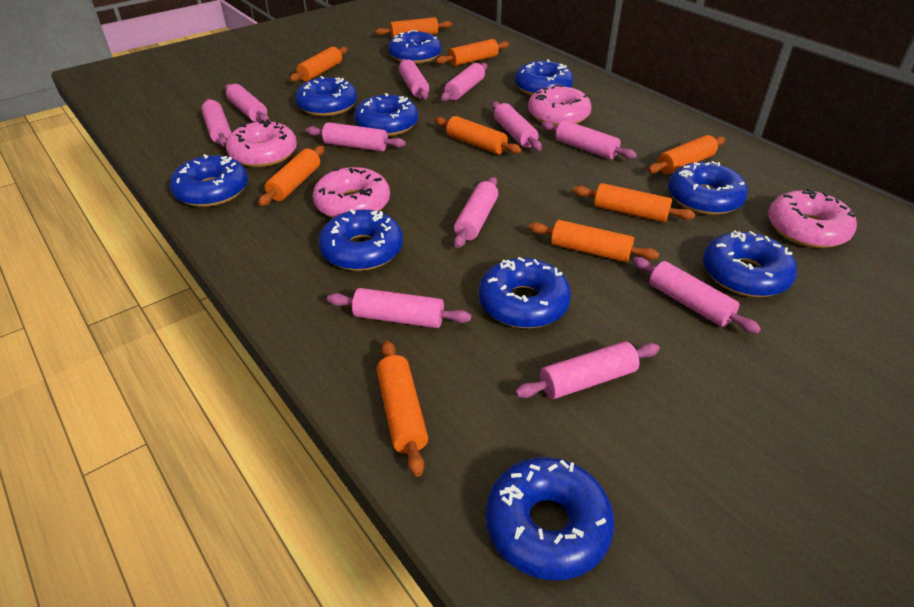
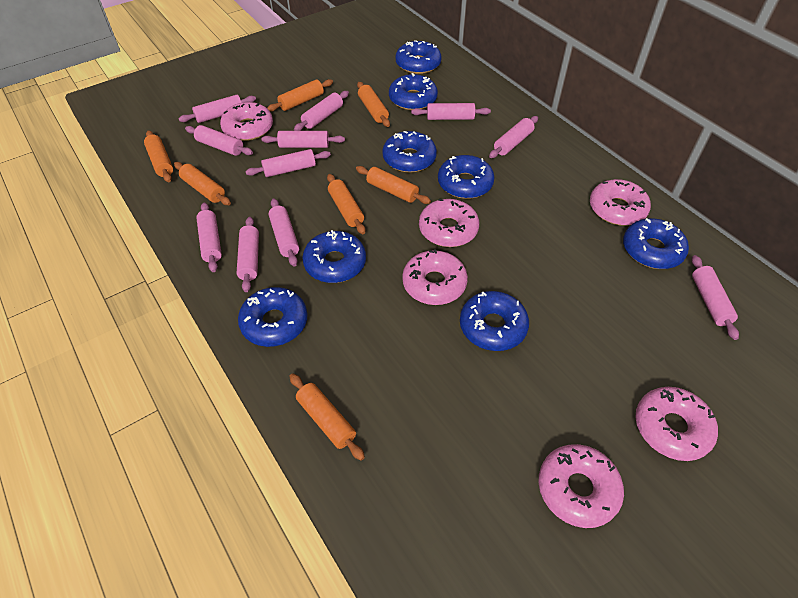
blue donut: [170,154,248,207] [295,76,357,116] [318,209,403,271] [354,93,418,136] [388,30,441,64] [479,257,571,328] [486,457,614,580] [515,59,574,96] [668,161,748,215] [703,230,797,297] = 10 -> [238,287,308,347] [302,230,366,283] [382,131,437,173] [389,73,438,110] [395,40,442,74] [438,155,495,199] [460,291,529,351] [623,218,689,269] = 8
orange rolling pin: [258,146,325,206] [290,47,347,82] [375,17,452,38] [377,340,428,477] [435,116,522,154] [436,39,509,66] [529,220,659,262] [573,183,696,222] [648,135,726,174] = 9 -> [144,131,173,182] [174,162,231,205] [267,79,333,112] [289,373,365,461] [327,174,365,234] [356,166,431,204] [357,82,390,127] = 7
pink donut: [226,119,297,167] [313,167,390,218] [528,84,592,126] [768,189,857,248] = 4 -> [220,102,273,141] [402,249,468,305] [419,199,479,247] [538,444,624,528] [590,179,651,226] [635,387,718,461] = 6

